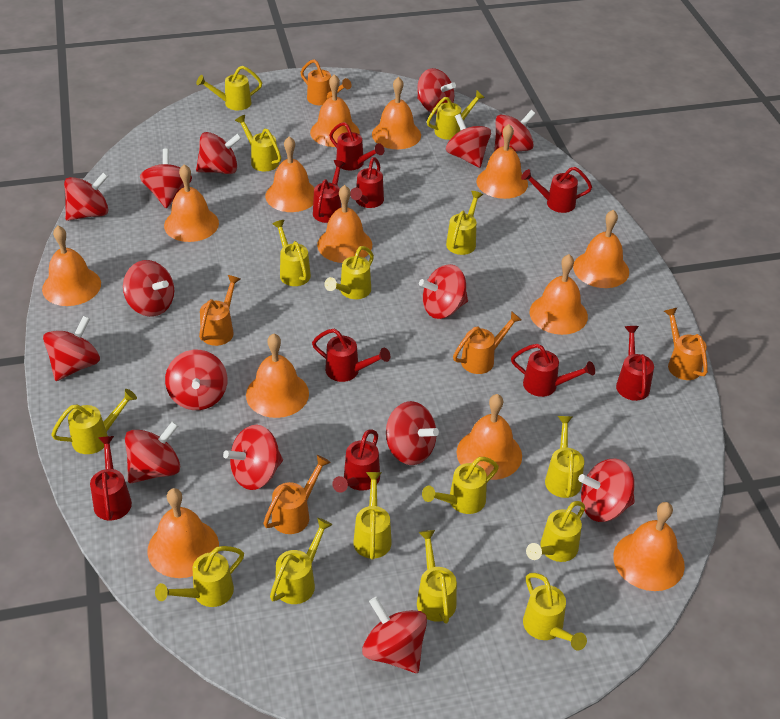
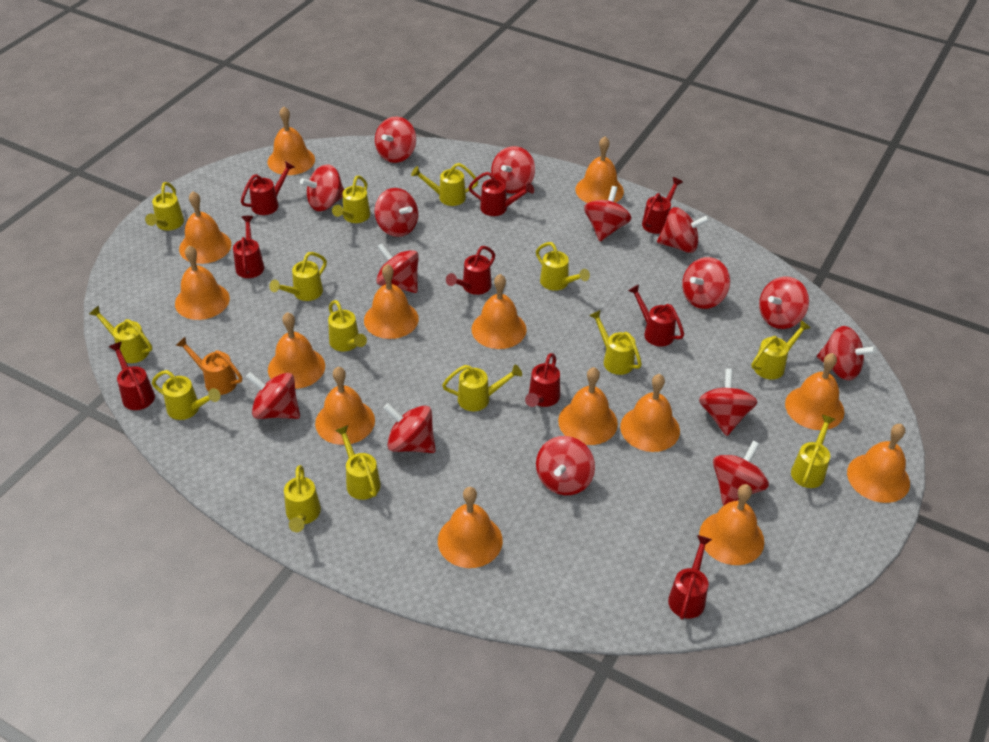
orange bell: [42,226,101,306] [147,488,219,578] [164,164,219,242] [246,333,309,418] [265,136,315,212] [310,74,360,147] [317,185,372,263] [372,77,421,149] [457,394,522,480] [476,124,528,199] [529,254,588,335] [573,210,629,288] [613,502,685,591] = 13 -> [175,245,230,320] [179,191,231,264] [267,106,315,175] [268,312,325,389] [315,367,375,445] [364,264,419,339] [438,487,503,568] [471,274,527,349] [558,367,618,445] [575,136,624,203] [620,374,680,452] [699,484,764,565] [785,353,845,430] [847,424,910,503] = 14
orange watering can: [199,275,240,346] [263,455,331,534] [300,59,352,105] [453,311,522,374] [664,308,708,380] = 5 -> [175,337,242,395] = 1
yellow watering can: [51,389,137,454] [155,546,244,607] [196,66,262,110] [235,115,281,172] [270,518,332,604] [272,220,311,286] [324,246,374,299] [353,472,392,559] [417,530,457,624] [422,457,499,514] [427,90,485,140] [446,191,483,255] [523,573,587,650] [526,501,585,562] [545,416,584,498] = 15 -> [89,306,152,363] [145,182,184,231] [152,370,220,420] [269,252,327,301] [284,465,321,532] [328,300,367,352] [332,175,370,223] [335,425,381,500] [411,163,478,206] [442,365,522,411] [536,242,590,291] [589,310,642,375] [751,320,811,380] [791,415,836,488] = 14

